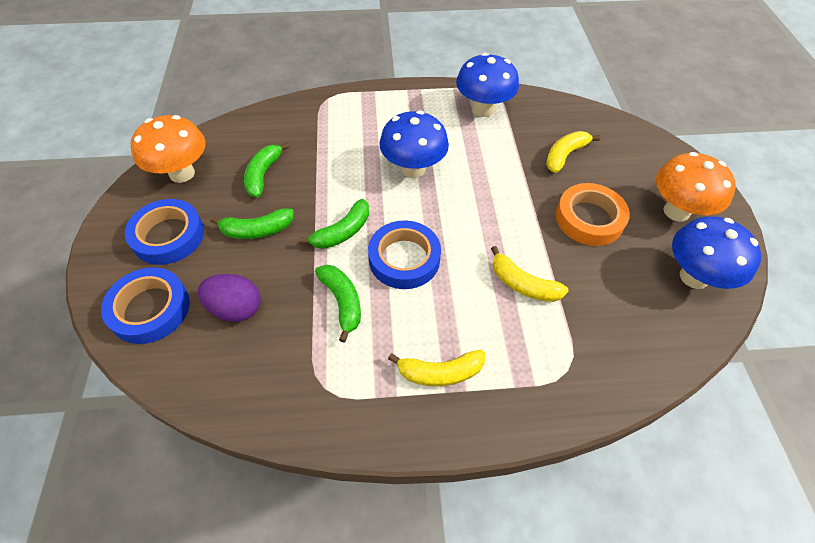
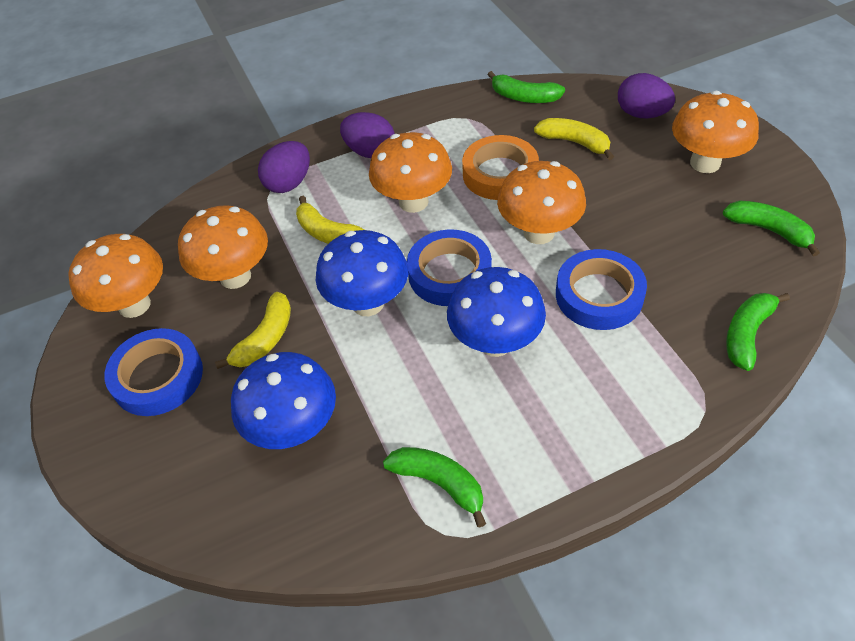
orange mushroom: [131,115,206,183] [656,152,736,222] = 2 -> [68,234,163,318] [178,205,268,289] [369,132,452,213] [497,161,586,244] [672,91,759,173] = 5
purple egg: [198,274,260,322] = 1 -> [258,141,310,193] [340,112,395,158] [618,73,675,118] = 3

